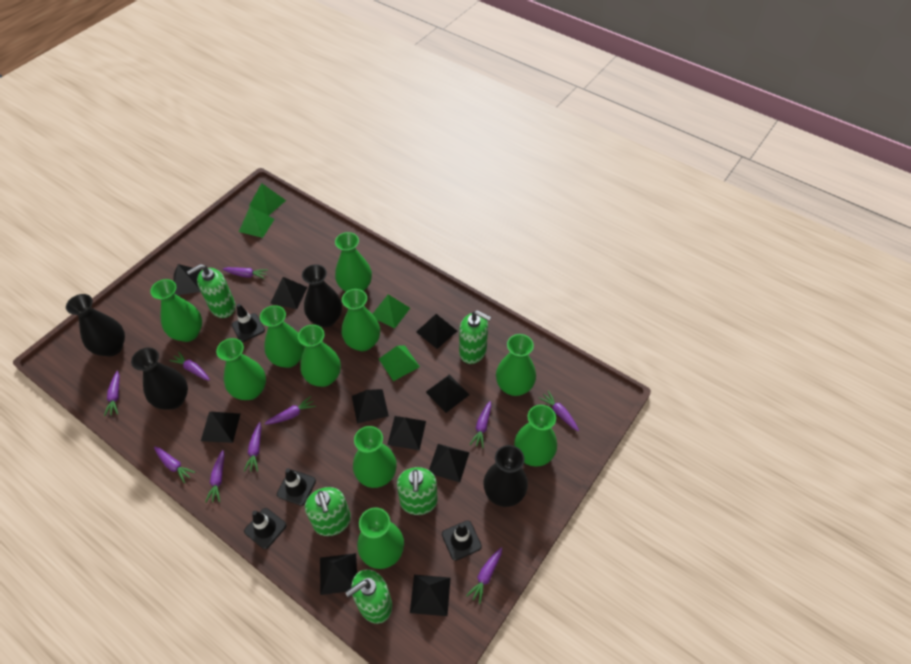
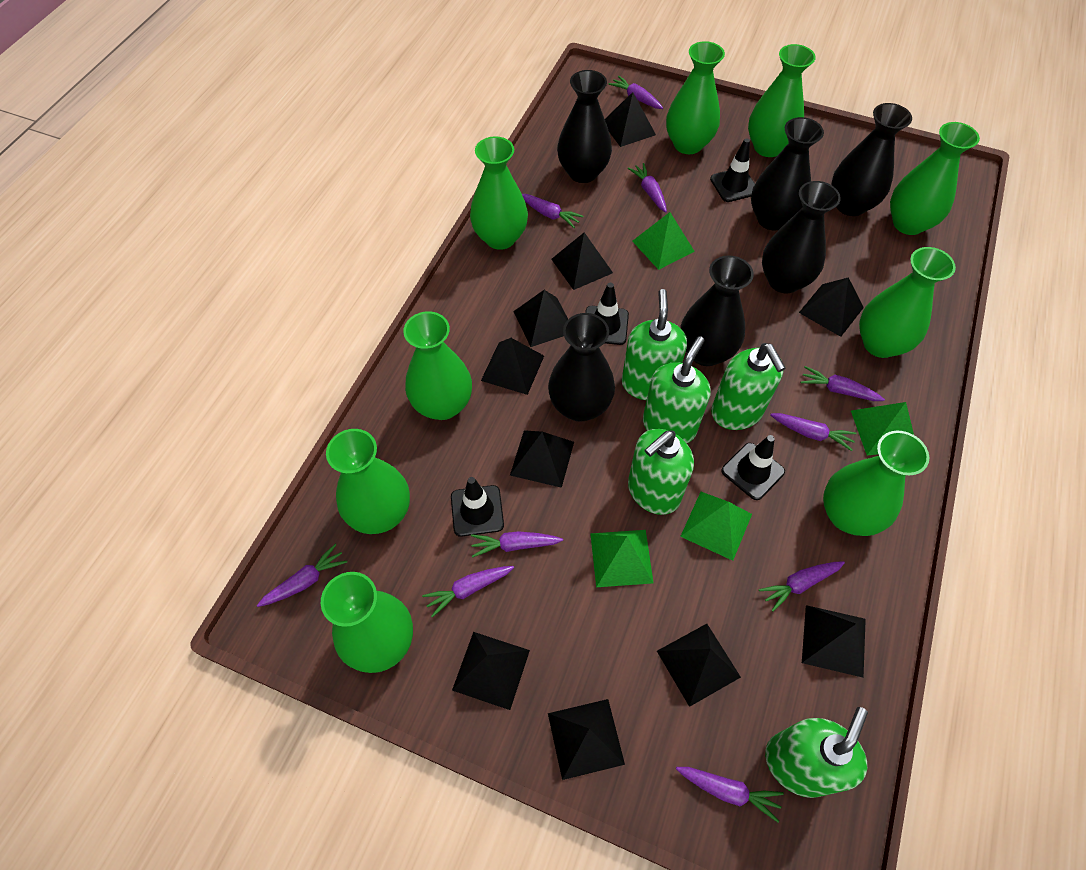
black vase: [66,294,125,357] [131,348,188,410] [302,264,342,327] [483,445,528,507] = 4 -> [548,313,615,422] [557,70,612,183] [680,255,754,366] [751,117,824,230] [762,181,841,293] [831,103,912,216] = 6
green vase: [150,279,202,342] [216,338,266,400] [260,305,305,368] [298,325,341,387] [335,232,372,292] [342,289,380,351] [353,426,397,488] [357,507,404,569] [496,334,536,396] [514,405,557,467] = 10 -> [321,572,413,673] [326,429,410,534] [403,311,472,420] [470,136,528,250] [666,41,725,154] [748,44,816,157] [823,431,929,536] [859,247,956,358] [890,122,980,235] = 9

